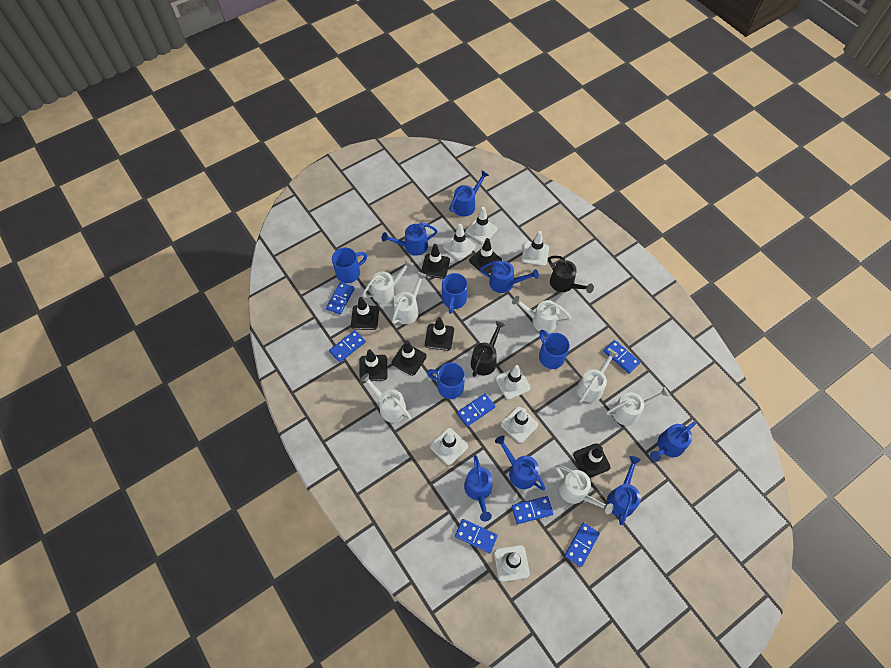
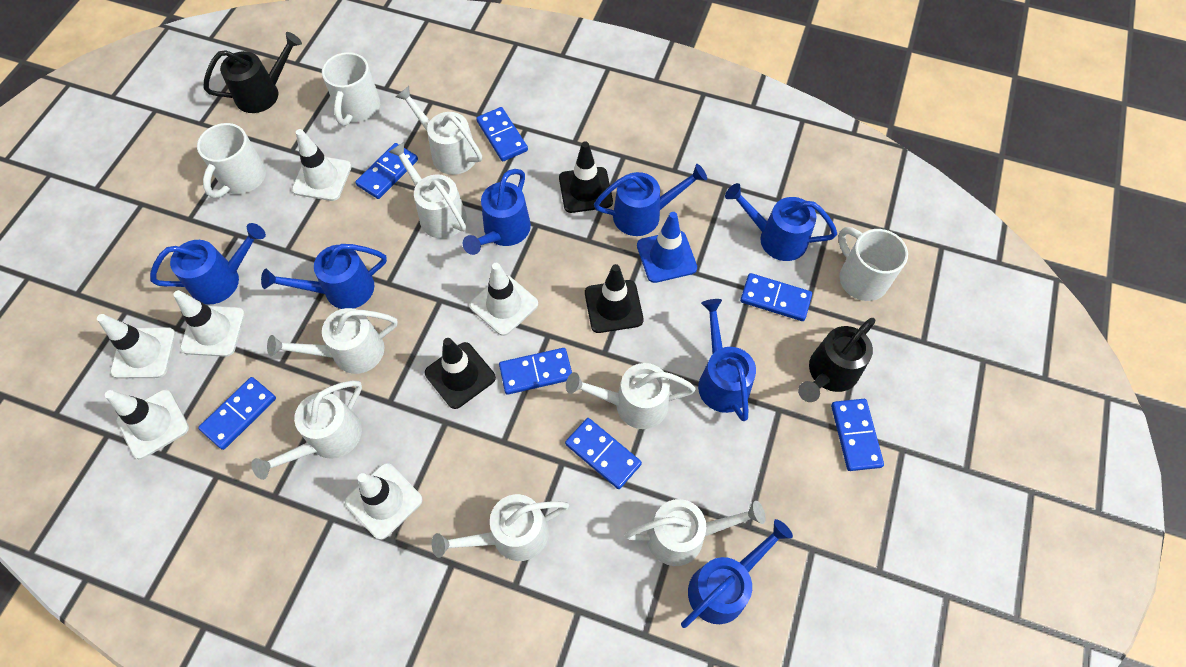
black traffic cone: [351,297,379,330] [359,349,388,382] [392,340,426,376] [421,244,450,279] [425,317,454,351] [469,238,502,274] [573,443,610,478] = 7 -> [425,338,496,409] [559,141,613,213] [585,264,644,333] = 3
blue mug: [332,248,367,283] [427,363,465,399] [442,273,468,314] [539,330,570,369] = 4 -> none = 0
blue traffic cone: none = 0 -> [637,212,697,283] = 1
white mug: none = 0 -> [197,123,266,198] [322,52,380,126] [838,227,908,301] = 3
white traffic cone: [430,428,468,465] [443,224,476,261] [466,207,498,244] [494,545,530,582] [496,365,531,399] [501,407,538,443] [522,231,549,266] = 7 -> [97,314,176,379] [105,390,189,459] [173,290,245,357] [292,129,352,201] [345,463,422,540] [470,263,538,336] = 6

